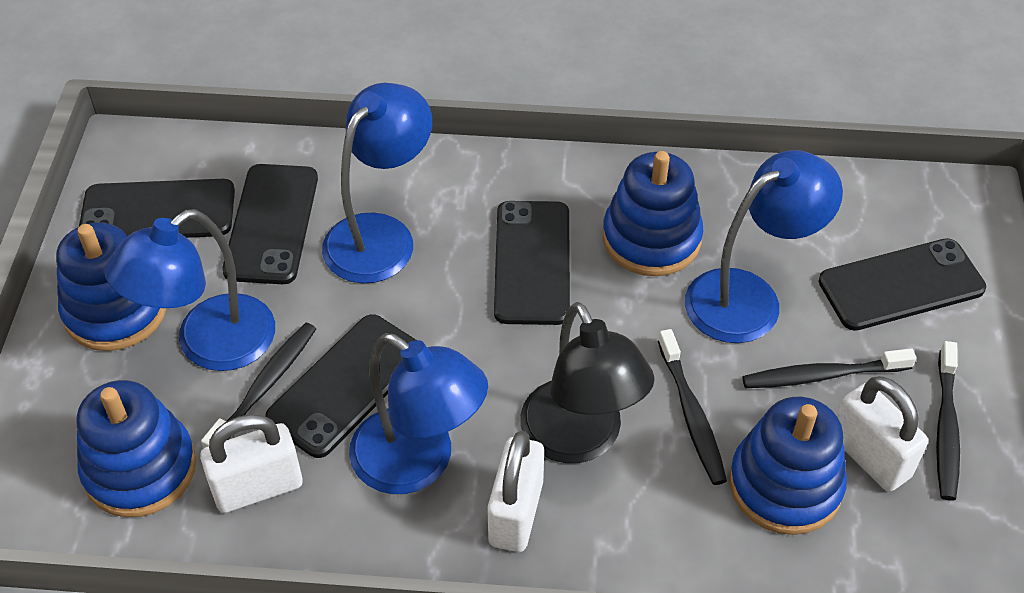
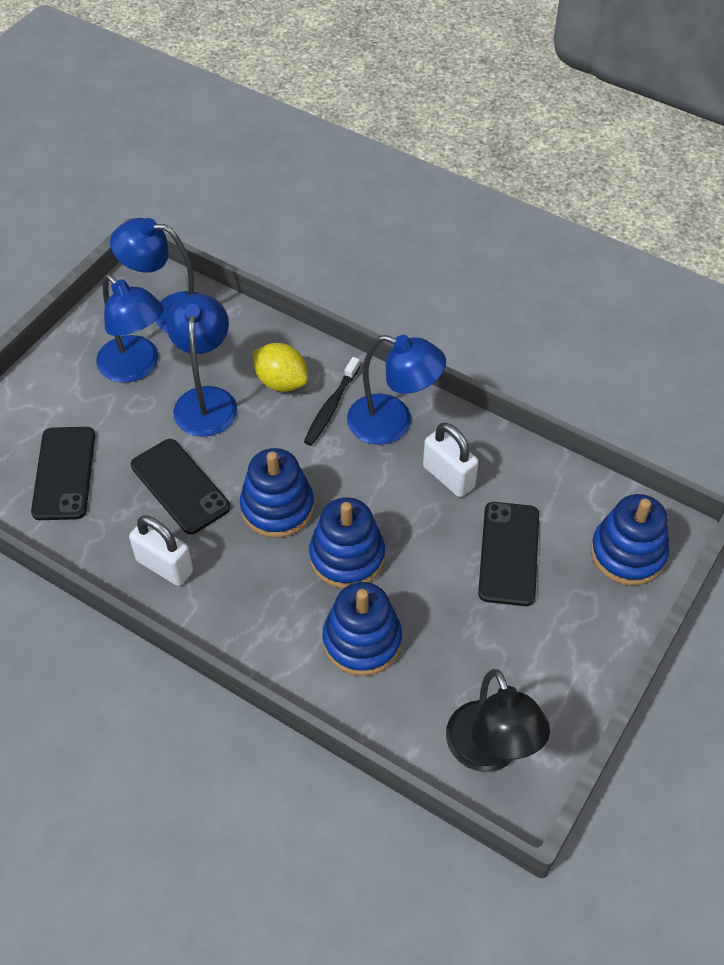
black phone: [79,179,235,238] [222,164,318,284] [265,314,416,458] [494,201,570,325] [818,238,986,331] = 5 -> [31,427,95,520] [131,439,231,534] [478,502,539,606] = 3
black toothbrush: [201,323,316,449] [658,329,727,485] [742,348,916,388] [936,341,960,501] = 4 -> [304,357,360,446] = 1
white padlock: [200,414,303,513] [487,431,544,552] [837,376,928,492] = 3 -> [129,515,193,586] [423,423,479,497] = 2
yellow lemon: none = 0 -> [253,343,308,392] = 1

